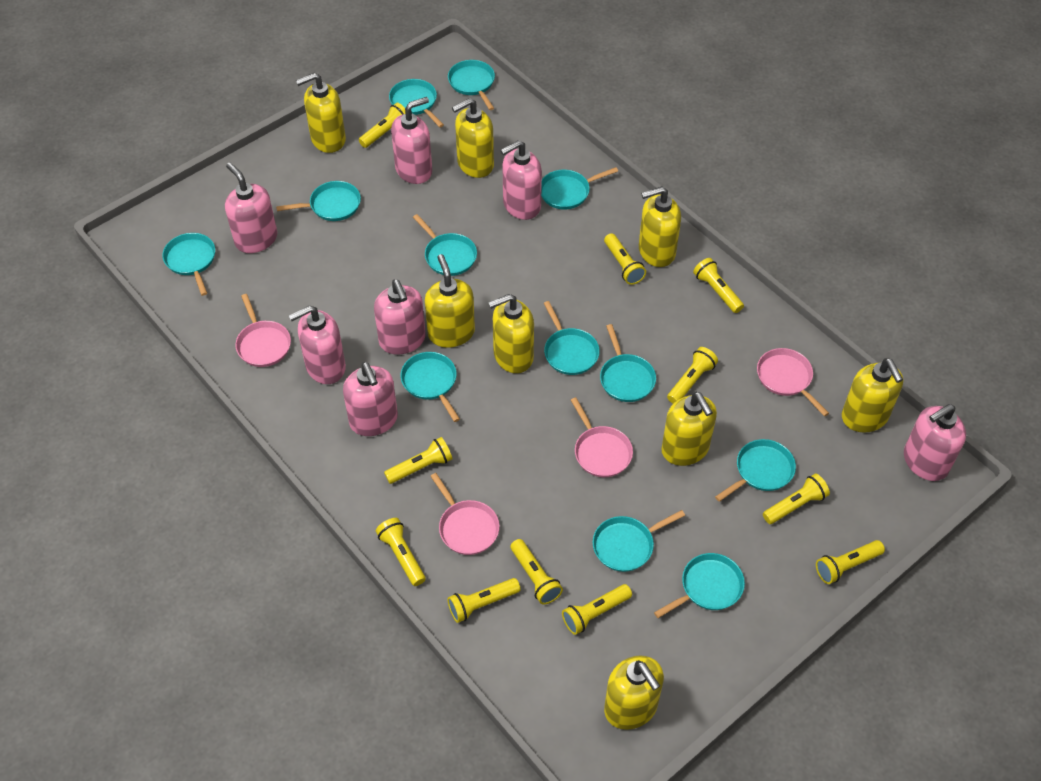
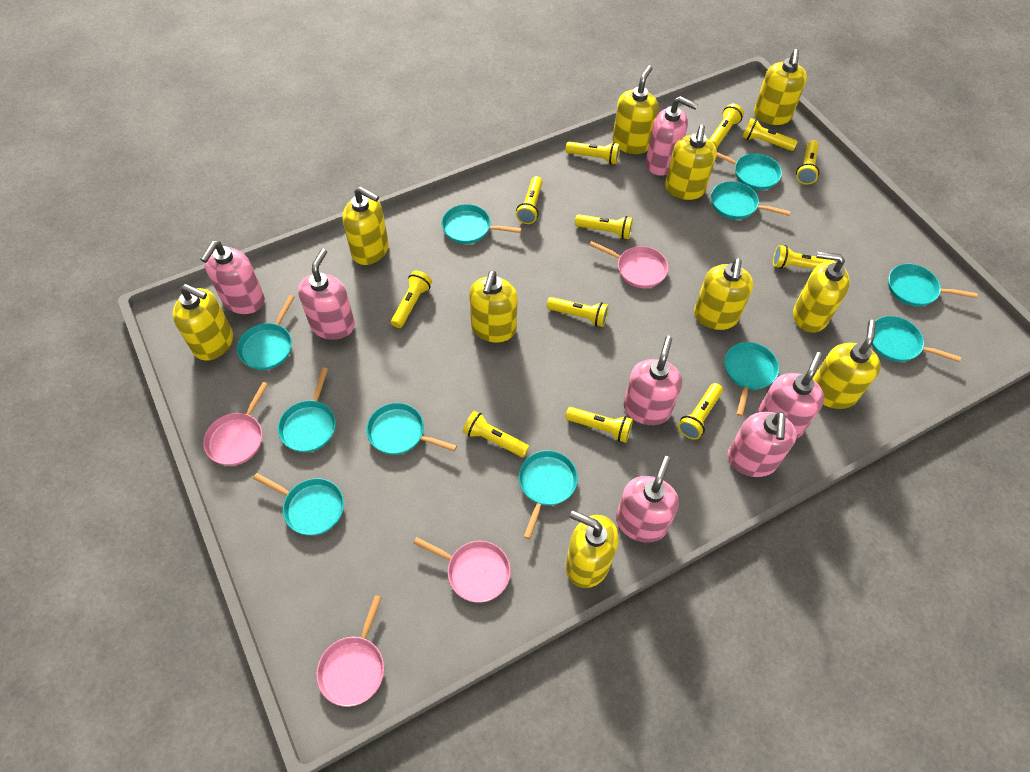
turquoise pan: [162,233,215,296] [276,181,361,221] [389,79,444,127] [401,352,460,422] [413,214,477,276] [448,60,495,110] [541,167,618,209] [544,301,600,375] [593,510,685,572] [600,324,656,402] [654,553,745,618] [715,439,796,502] = 12 -> [237,295,295,370] [253,473,344,535] [278,368,336,452] [366,403,457,455] [442,204,522,244] [519,450,578,539] [711,181,791,220] [716,152,782,190] [724,342,779,417] [872,316,961,362] [888,264,978,306] = 11
yellow flashlight: [359,103,405,148] [376,518,426,586] [384,437,452,484] [447,578,521,623] [510,539,563,605] [562,584,632,635] [604,233,646,285] [667,347,718,403] [693,258,744,313] [763,474,830,524] [816,540,885,584] = 11 -> [391,270,432,328] [463,411,529,457] [516,176,543,224] [547,297,609,327] [565,142,620,164] [565,407,633,443] [575,214,633,239] [678,383,723,440] [709,104,744,148] [742,118,798,151] [773,245,835,269] [796,140,819,185] = 12
yellow soap dispenser: [296,73,346,153] [425,254,475,348] [452,98,494,178] [489,294,534,373] [604,656,664,730] [639,186,681,267] [661,392,717,466] [842,358,903,432] = 8 -> [172,284,233,361] [342,187,389,265] [469,271,518,342] [566,510,619,588] [612,65,659,154] [665,125,717,200] [694,258,753,330] [754,49,807,125] [793,251,850,333] [812,320,881,409] = 10

